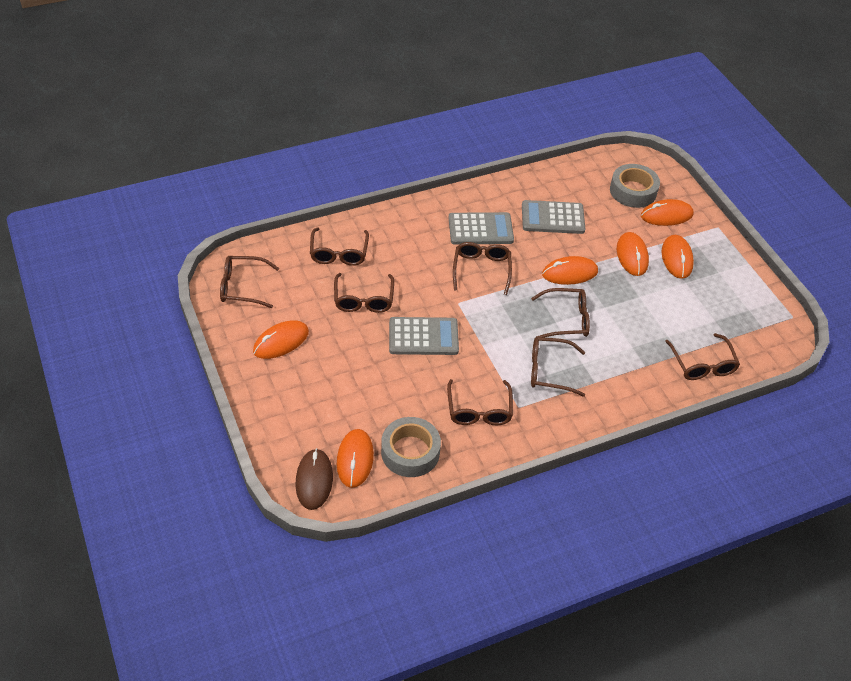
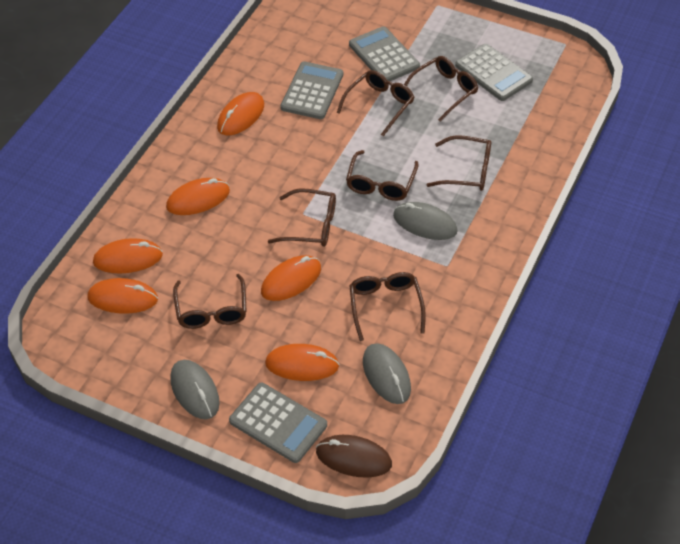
brown glasses: [220,256,279,308] [310,228,369,266] [334,273,394,313] [447,379,513,425] [453,242,512,295] [531,288,590,338] [531,337,585,397] [665,333,740,380] = 8 -> [173,274,247,329] [268,188,336,247] [337,70,415,136] [346,150,419,201] [349,272,426,341] [404,56,478,122] [427,135,491,191] = 7
grey calculator: [389,317,459,355] [448,212,514,245] [522,200,585,234] = 3 -> [229,383,327,463] [280,61,343,119] [349,26,420,81] [455,44,533,101] = 4
grey mouse: none = 0 -> [170,360,220,419] [363,343,411,404] [393,202,458,240] = 3
grey tape: [381,417,441,477] [610,164,660,208] = 2 -> none = 0

